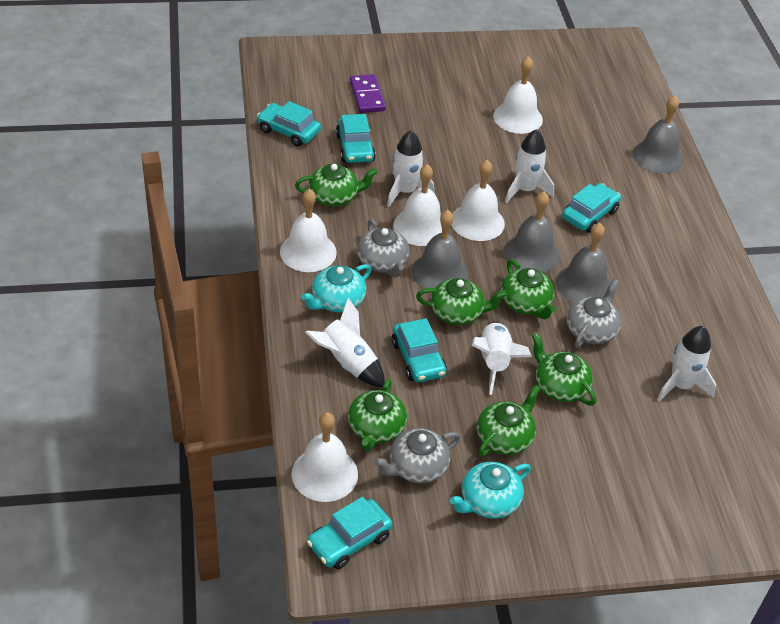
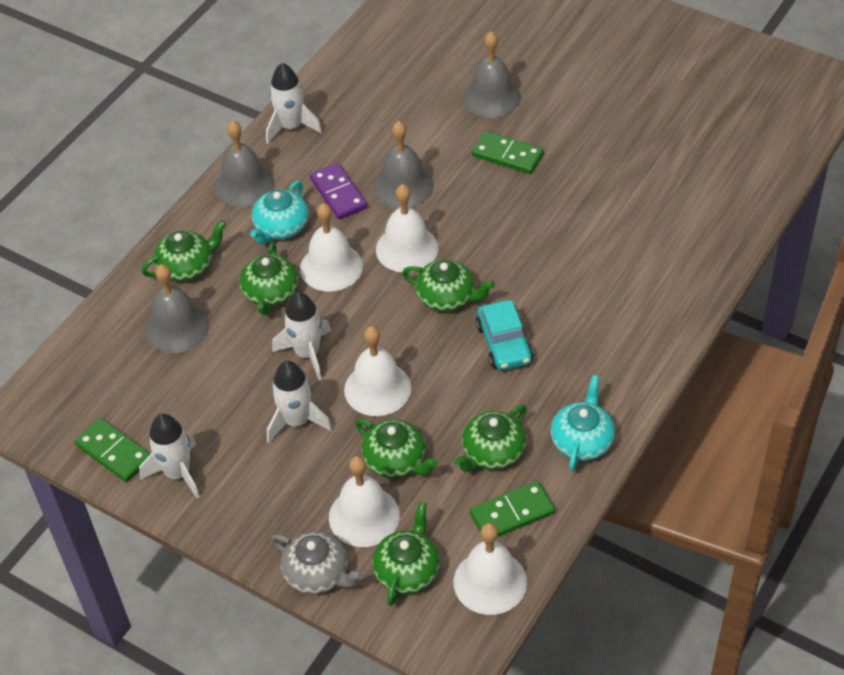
green domino: none = 0 -> [75,418,150,482] [470,481,555,537] [472,131,544,174] = 3
grey teapot: [357,219,409,278] [374,428,460,484] [566,279,621,348] = 3 -> [271,531,363,594] = 1
turquoise car: [257,101,321,147] [307,497,393,570] [336,114,376,163] [392,318,447,382] [562,183,621,233] = 5 -> [476,300,533,370] = 1
white rocket: [305,298,385,387] [387,130,435,207] [472,321,532,395] [505,129,554,203] [657,326,716,401] = 5 -> [139,413,200,499] [266,63,322,144] [267,361,332,443] [272,292,331,380] = 4

